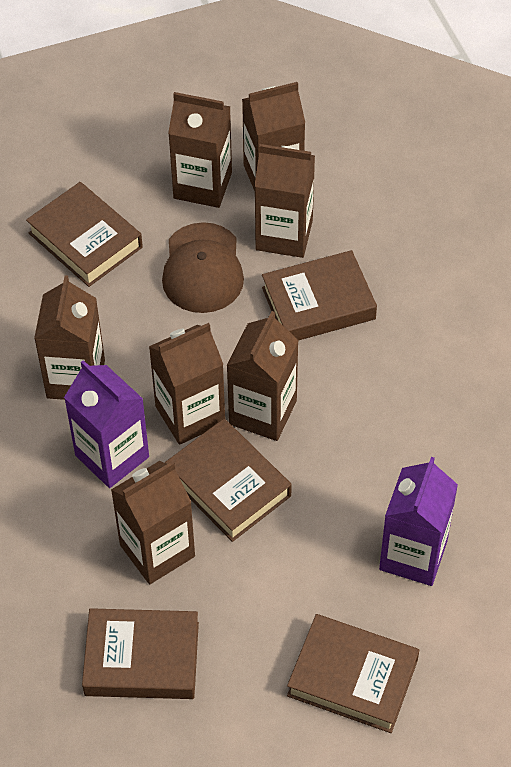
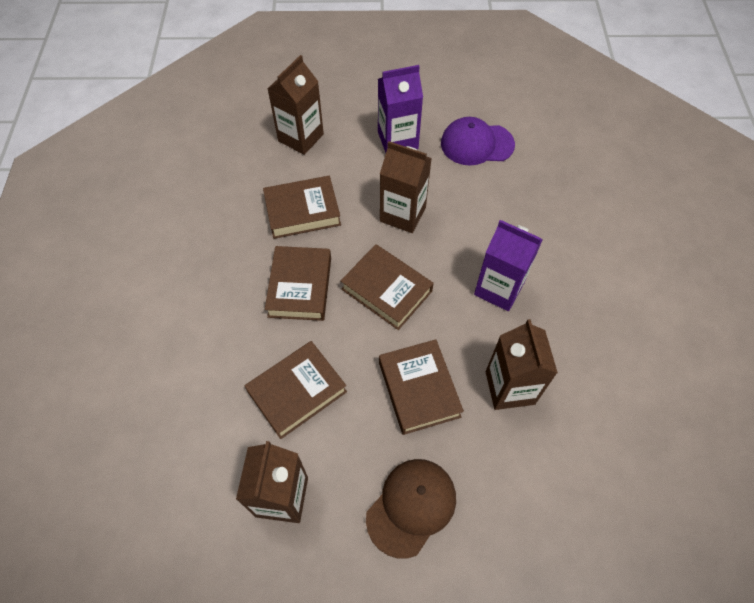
brown carton: [34,275,105,400] [111,461,195,584] [149,323,225,445] [168,92,232,208] [226,311,299,441] [242,82,305,191] [254,144,315,258] = 7 -> [236,441,308,523] [268,55,324,155] [380,141,432,233] [486,319,558,410] = 4
purple cap: none = 0 -> [441,117,515,165] = 1

